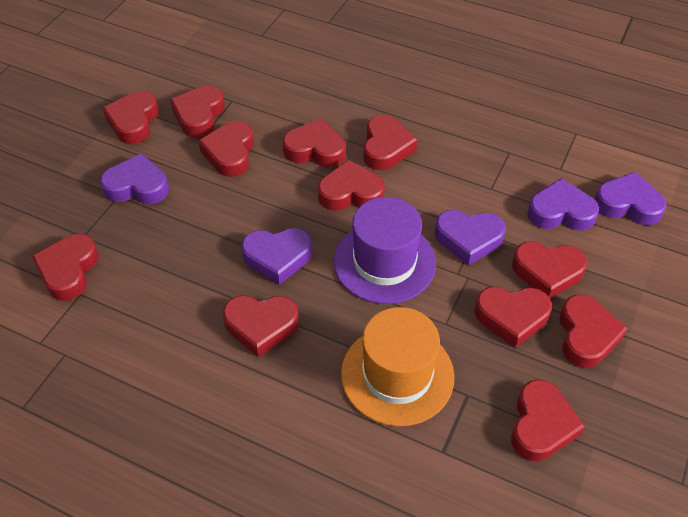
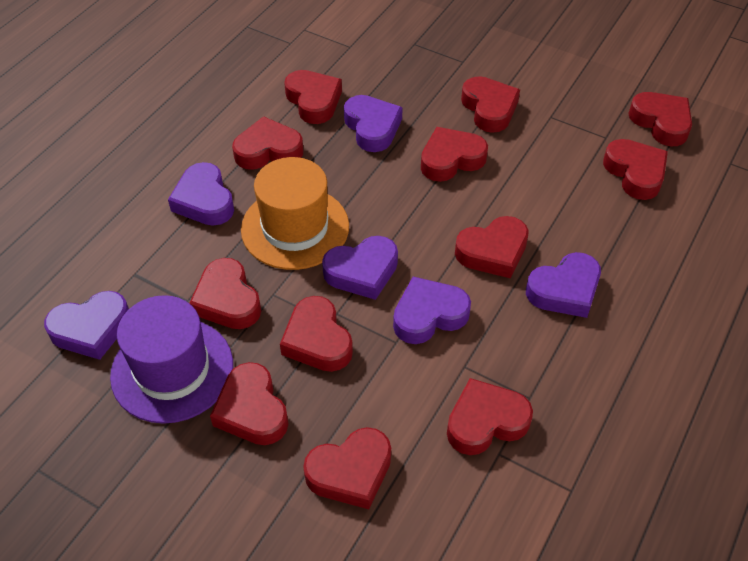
purple heart: [100,153,169,204] [241,228,313,285] [435,210,506,265] [527,178,599,231] [594,172,667,225] = 5 -> [44,291,129,360] [168,162,234,226] [322,236,398,300] [344,95,403,152] [393,277,471,344] [526,252,601,318] = 6

